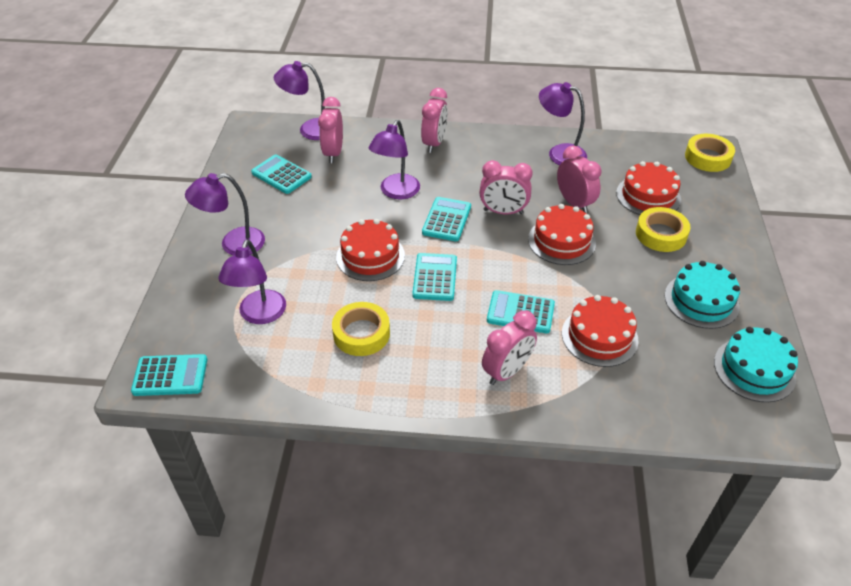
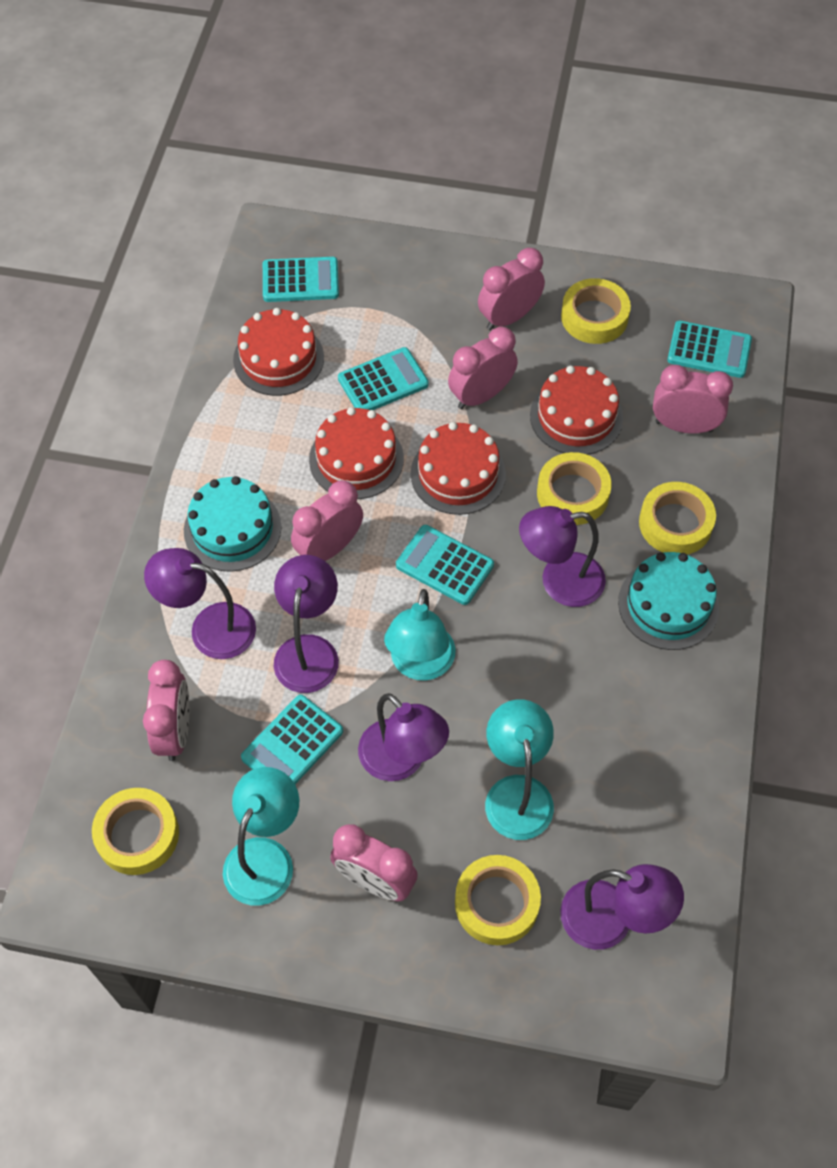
pink clock: [318,97,343,163] [421,88,448,153] [480,160,533,214] [482,311,537,385] [557,146,601,213] = 5 -> [143,660,189,761] [291,480,363,561] [330,824,418,901] [448,327,518,409] [478,248,545,331] [653,365,733,434] = 6
turquoise lamp: none = 0 -> [223,767,299,906] [384,589,456,681] [485,699,554,840] = 3
yellow tape: [332,302,390,356] [636,207,691,252] [685,134,735,172] = 3 -> [92,788,179,875] [455,855,541,945] [537,452,611,525] [561,278,631,344] [639,482,716,555] = 5

